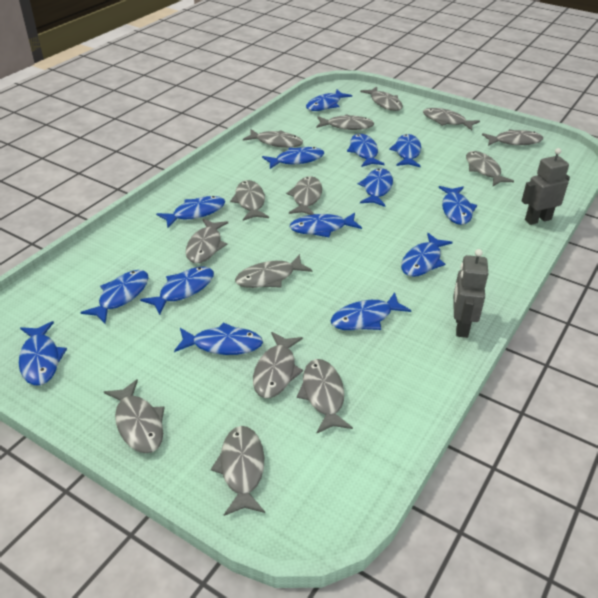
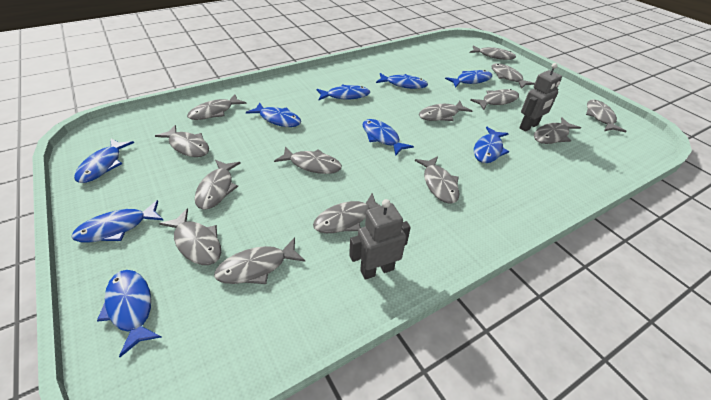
blue fish: [19,321,67,385] [80,270,149,324] [140,267,214,315] [156,196,225,228] [174,322,263,355] [262,147,324,169] [290,213,362,237] [306,89,352,111] [331,292,411,330] [347,134,385,167] [358,168,393,207] [389,134,421,167] [401,233,453,277] [439,186,477,225] = 14 -> [71,200,163,242] [74,139,134,183] [97,270,161,357] [246,102,301,127] [317,84,370,101] [362,119,414,156] [376,73,428,89] [445,70,492,87] [474,127,509,163] = 9

